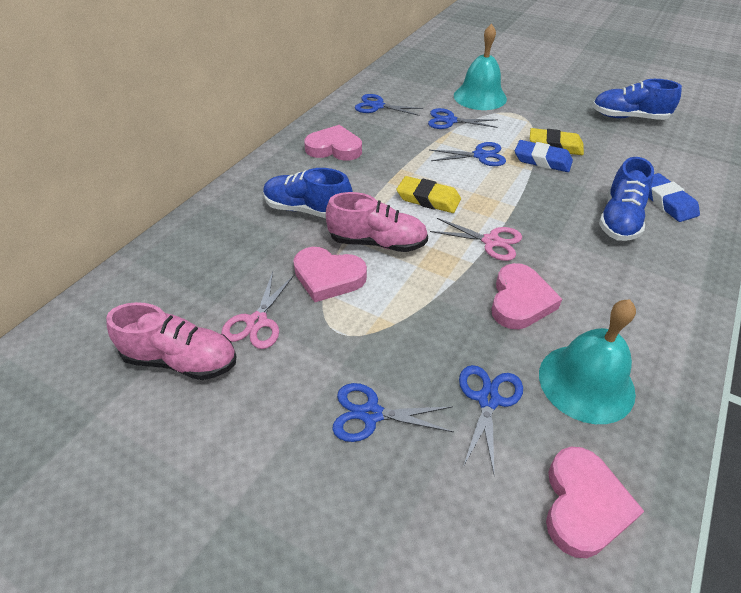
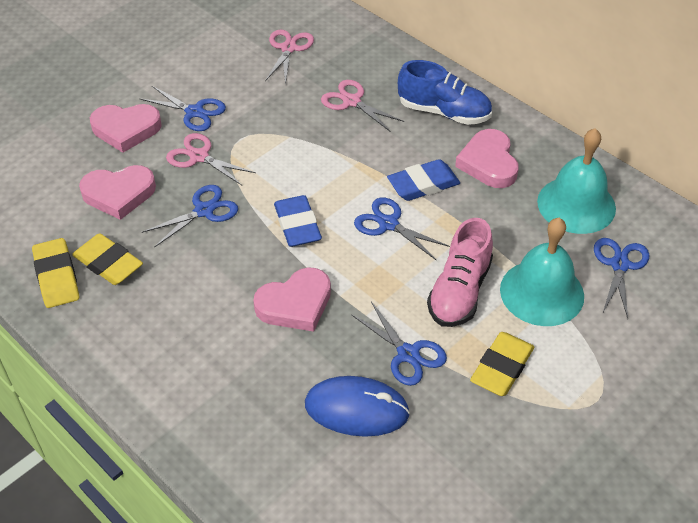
blue mouse: none = 0 -> [305,376,410,437] = 1
blue shoe: [263,168,353,218] [592,79,682,120] [599,157,654,241] = 3 -> [398,60,492,125] = 1
pink scissors: [221,272,294,349] [430,218,522,261] = 2 -> [166,133,256,185] [265,30,314,85] [321,80,404,132] = 3
pink shoe: [106,302,236,380] [326,192,428,252] = 2 -> [427,218,493,327] = 1
yellow eraser: [396,176,461,213] [530,128,584,155] = 2 -> [32,238,79,308] [72,233,143,285] [470,332,534,396] = 3

